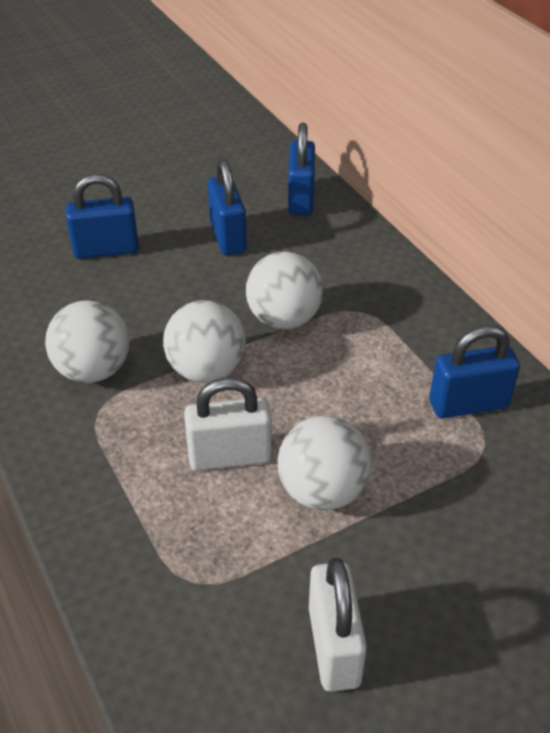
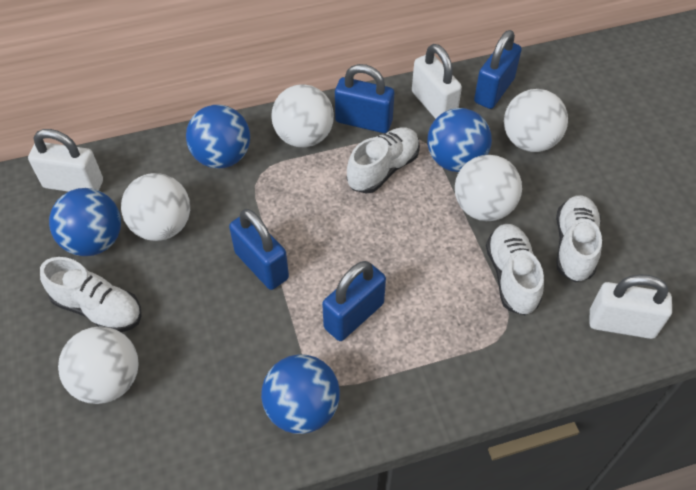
blue ball: none = 0 -> [49,188,121,256] [186,105,250,169] [261,354,340,434] [427,108,492,172] = 4
white ball: [45,300,130,383] [163,300,246,383] [246,252,323,329] [278,416,372,510] = 4 -> [58,326,139,404] [121,173,190,241] [271,84,334,147] [455,155,522,221] [504,89,568,152] = 5
white padlock: [184,377,272,471] [309,558,367,692] = 2 -> [28,129,103,192] [412,44,462,119] [589,274,672,339] = 3
white shoe: none = 0 -> [40,257,141,332] [347,127,420,194] [486,224,544,315] [556,195,602,282] = 4

